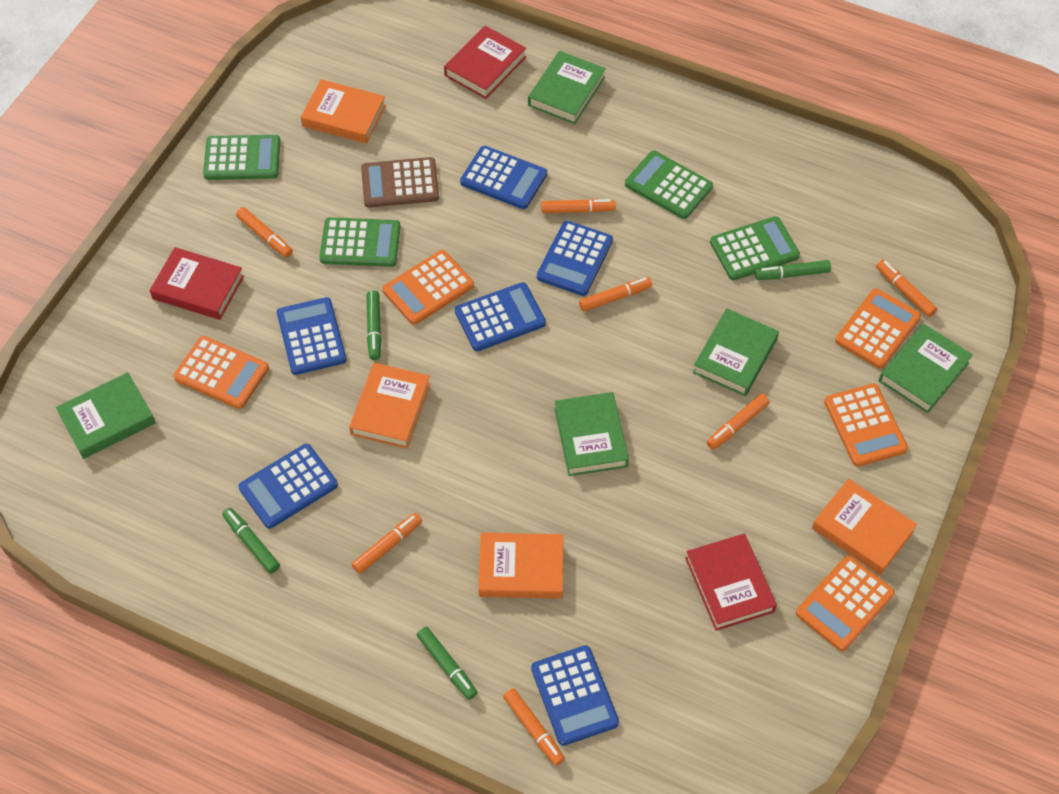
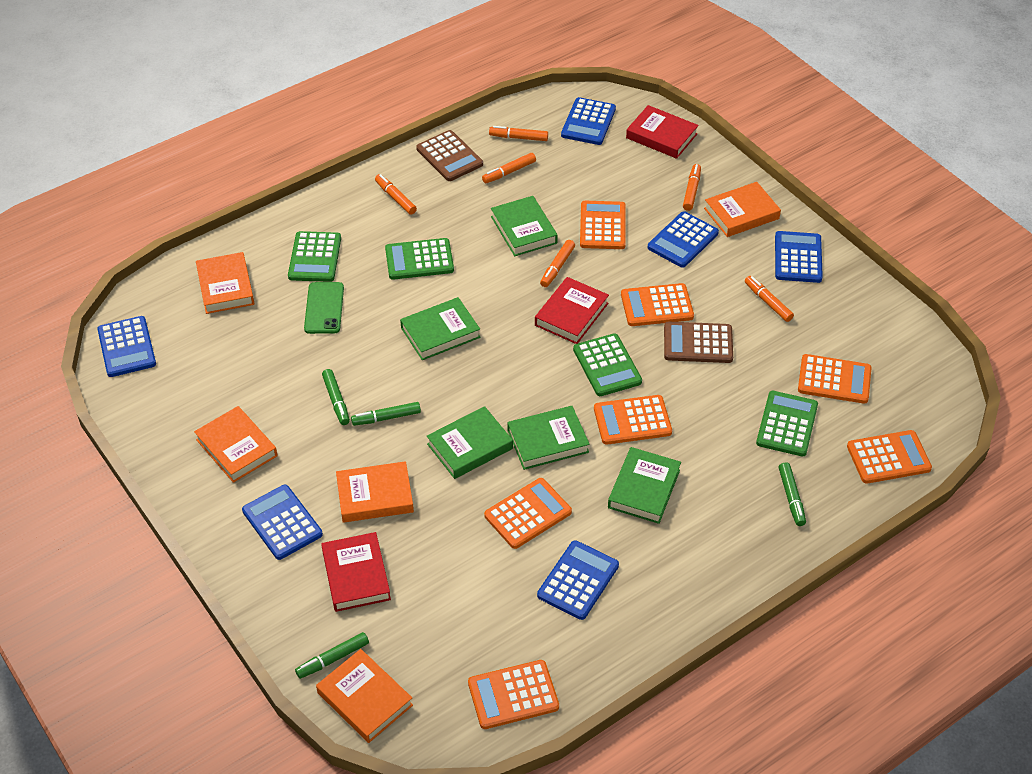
brown calculator: [361,157,439,208] = 1 -> [416,130,483,181] [664,321,733,363] = 2
green phone: none = 0 -> [304,282,344,334] = 1
orange book: [301,79,386,144] [349,363,431,449] [478,533,563,599] [812,479,917,575] = 4 -> [194,406,278,483] [196,252,254,314] [316,649,413,743] [336,461,414,523] [704,182,781,237] = 5
orange calculator: [173,336,269,409] [383,250,474,325] [796,555,895,651] [824,384,908,467] [835,288,921,369] = 5 -> [468,660,559,729] [484,478,572,549] [580,201,626,249] [594,395,672,445] [621,283,694,326] [798,354,872,404] [847,430,932,484] = 7
orange marker: [236,207,293,258] [352,513,422,574] [503,688,565,766] [541,199,615,213] [579,277,652,312] [707,394,770,450] [876,260,937,317] = 7 -> [375,174,417,215] [482,153,536,183] [489,126,548,141] [540,240,575,287] [683,164,701,211] [745,276,794,322] = 6

